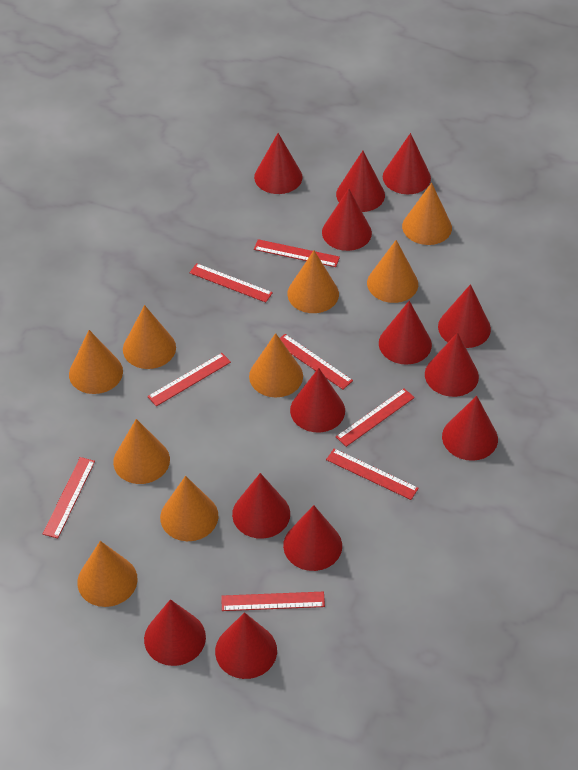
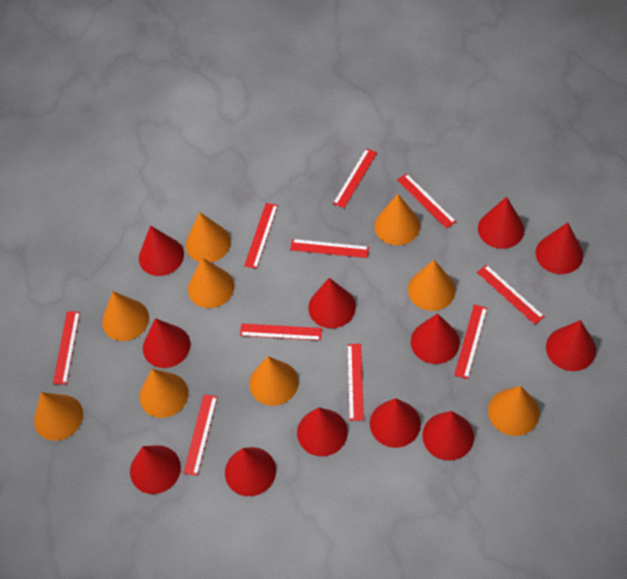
red cone: [144,599,206,666] [215,612,277,679] [232,473,290,539] [254,133,303,194] [283,505,342,571] [290,368,345,432] [322,188,372,251] [336,151,385,212] [379,301,432,365] [383,133,431,194] [425,332,479,397] [438,284,491,348] [442,396,498,461] = 13 -> [130,445,181,494] [139,225,184,276] [143,318,191,368] [225,447,276,496] [297,407,348,456] [308,278,356,328] [370,398,421,448] [411,313,460,364] [422,411,474,461] [478,197,525,249] [536,222,583,274] [546,320,596,371] = 12
red ruler: [43,457,95,539] [147,353,231,406] [189,263,273,303] [221,592,325,611] [254,239,340,267] [280,334,353,390] [326,449,419,500] [336,388,415,447] = 8 -> [53,312,80,384] [183,395,217,476] [240,323,322,341] [244,203,278,269] [290,239,369,258] [333,148,377,208] [347,344,364,421] [397,173,456,229] [454,305,487,379] [477,265,545,325] = 10

